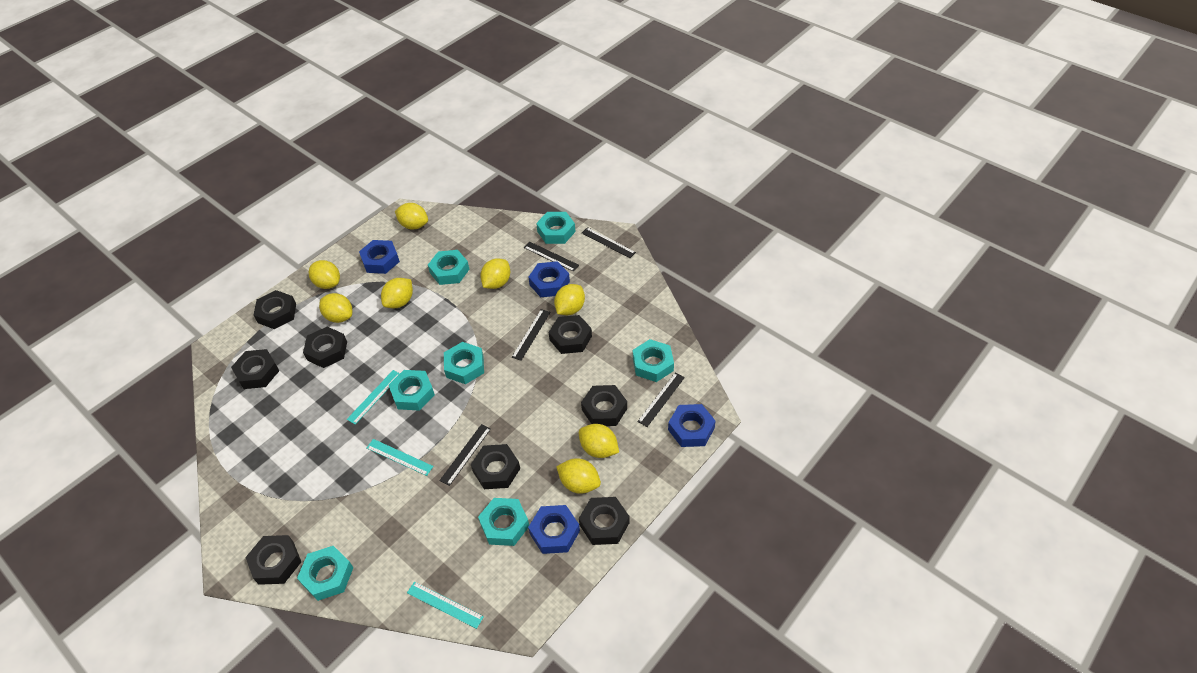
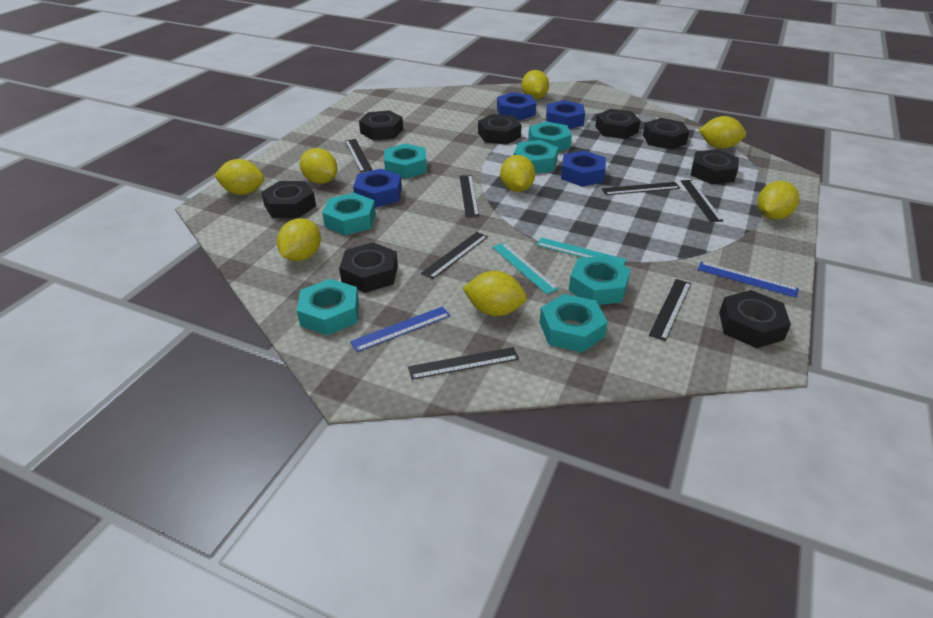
black ruler: [440,424,491,486] [512,309,550,361] [524,242,579,272] [582,227,636,258] [637,373,685,427] = 5 -> [345,139,373,172] [408,347,519,380] [421,232,488,279] [460,175,479,217] [602,182,680,195] [649,279,691,341] [681,180,723,222] = 7
blue ruler: none = 0 -> [350,306,451,352] [698,261,799,298] = 2
turquoise ruler: [347,370,400,424] [367,439,434,476] [407,581,484,629] = 3 -> [492,243,559,294] [536,237,627,265] = 2

